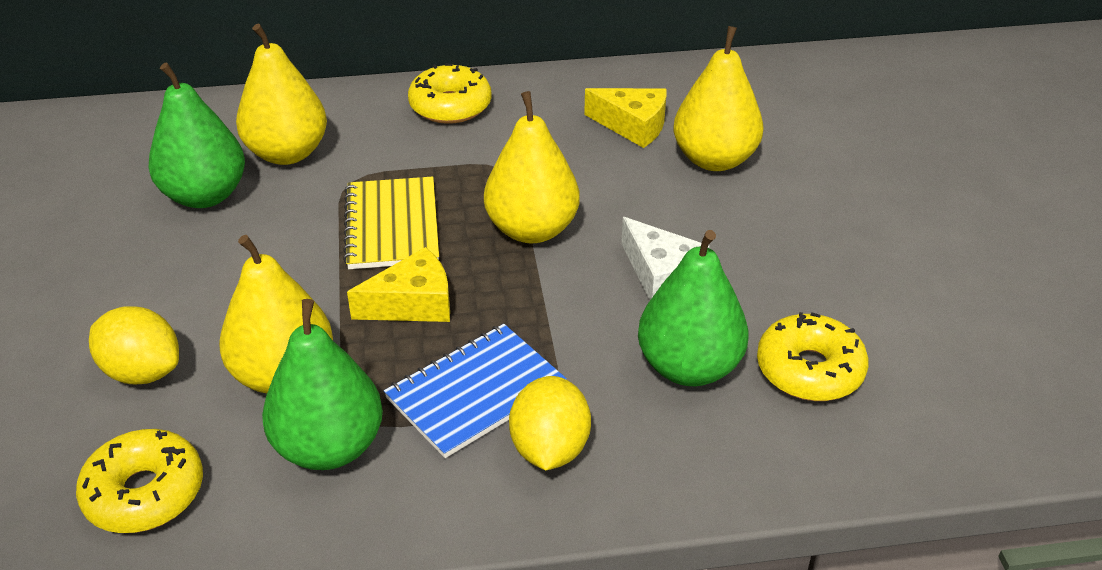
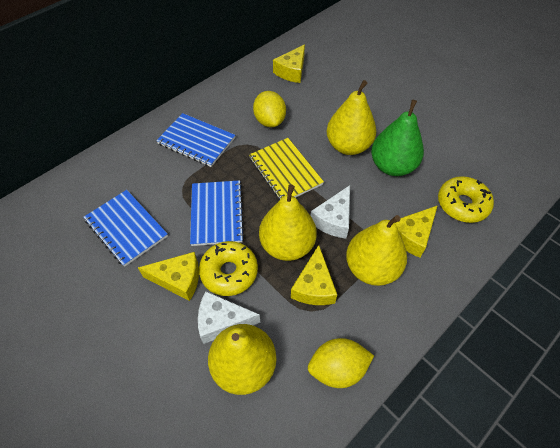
blue notebook: [384,324,567,458] = 1 -> [83,190,168,267] [156,113,235,167] [190,180,245,246] = 3
green pear: [149,63,245,208] [262,299,383,470] [638,230,749,386] = 3 -> [371,100,424,176] = 1
white cheese: [621,217,710,300] = 1 -> [198,291,260,344] [311,185,350,238] = 2
yellow cheese: [347,247,450,322] [584,88,666,148] = 2 -> [138,252,199,301] [273,44,305,83] [291,245,337,305] [395,205,438,258] = 4
yellow donut: [76,429,203,533] [408,63,492,124] [757,312,869,401] = 3 -> [199,241,258,296] [438,176,494,223] = 2

